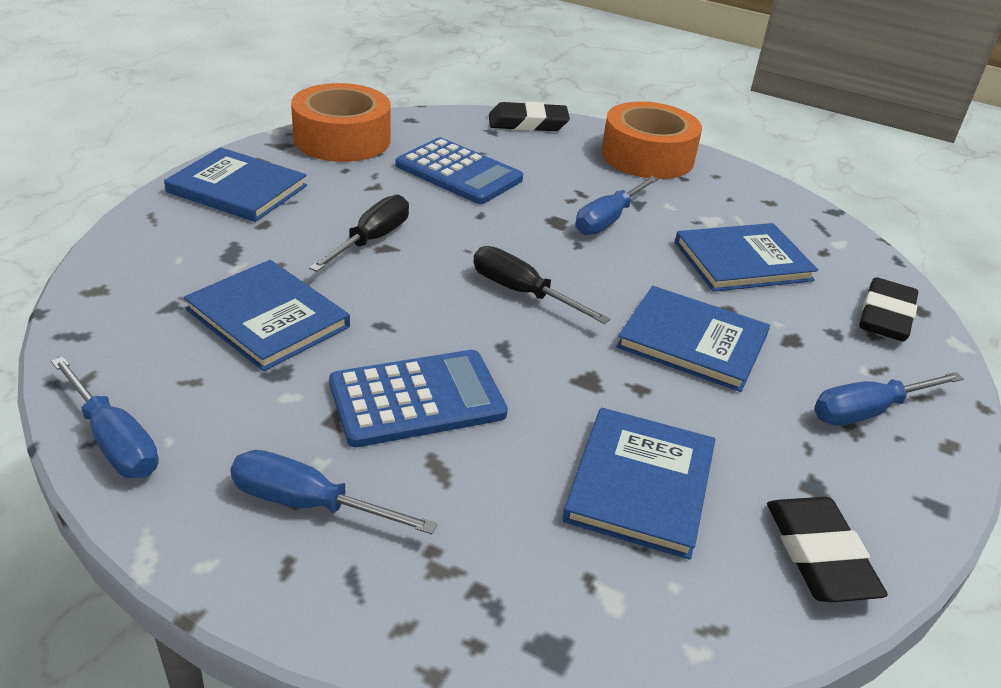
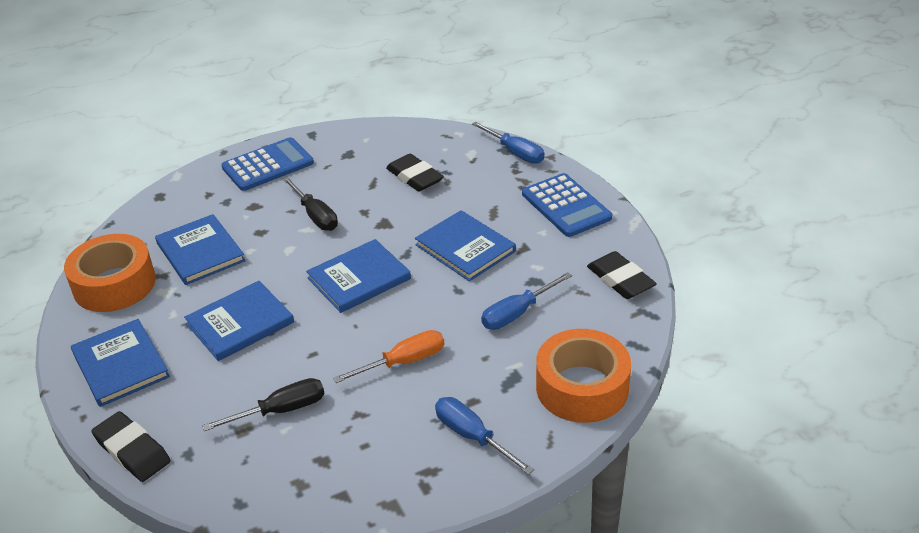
blue screwdriver: [51,356,159,478] [230,450,437,534] [575,176,659,235] [814,372,964,426] = 4 -> [435,397,534,475] [472,122,544,164] [481,272,572,330] = 3
orange screwdriver: none = 0 -> [333,330,444,383] = 1

